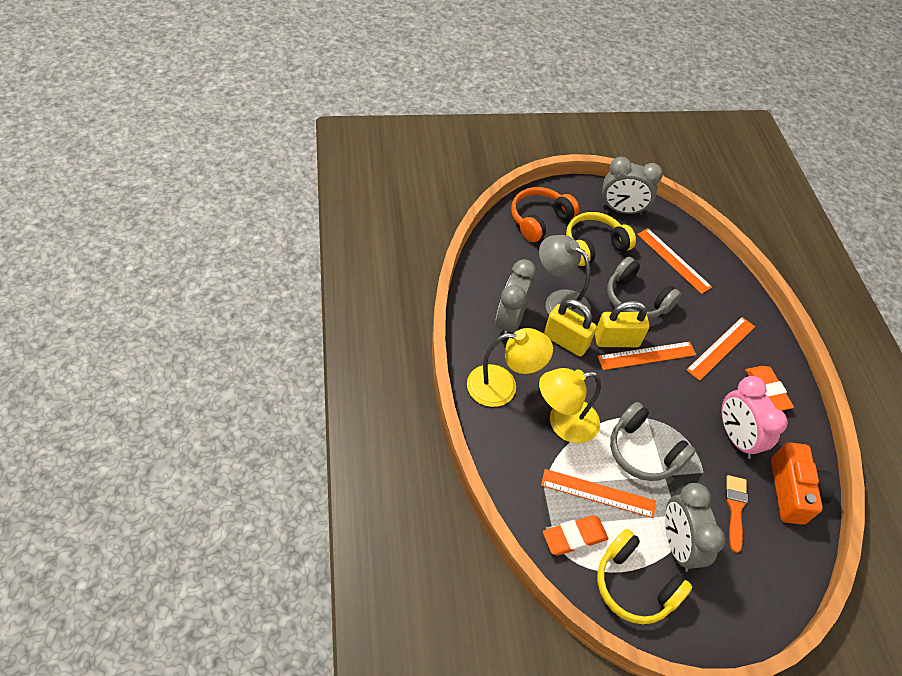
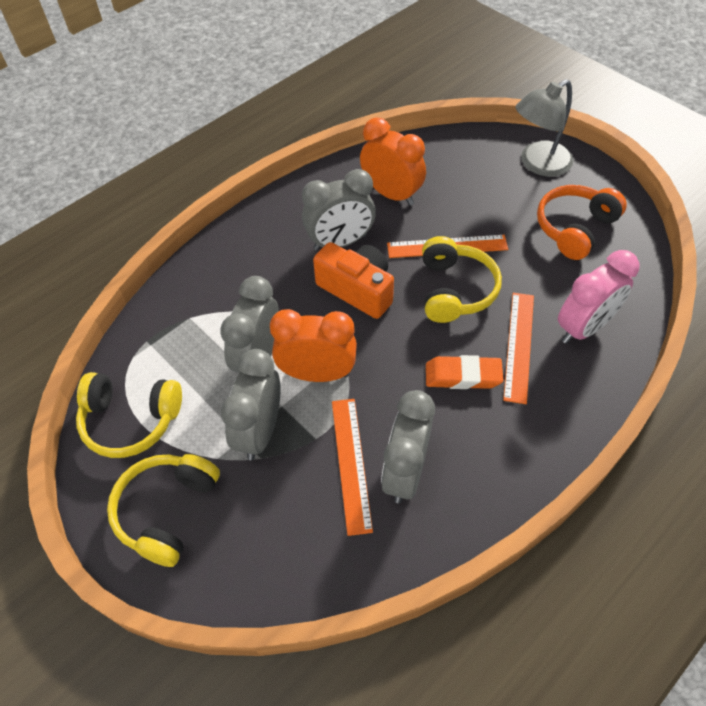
grey clock: [496,259,536,339] [602,157,663,215] [665,483,725,572] = 3 -> [220,276,279,373] [221,349,281,460] [302,169,376,251] [381,390,435,503] = 4
grey headphones: [607,257,681,319] [610,402,696,481] = 2 -> none = 0
orange brush: [725,475,748,553] = 1 -> none = 0
orange clock: none = 0 -> [270,309,357,382] [360,118,426,206] = 2
orange eraser: [543,515,608,556] [745,366,794,411] = 2 -> [426,355,503,389] = 1
orange ruler: [541,469,656,518] [597,342,696,370] [637,228,712,294] [686,317,755,381] = 4 -> [332,399,373,536] [387,235,508,258] [503,293,534,404] = 3
yellow headphones: [566,212,636,266] [597,529,692,624] = 2 -> [76,372,182,458] [107,454,220,567] [422,236,502,323] = 3
yellow lamp: [467,328,553,407] [539,368,601,443] = 2 -> none = 0
yellow padlock: [544,299,597,356] [595,301,649,347] = 2 -> none = 0

